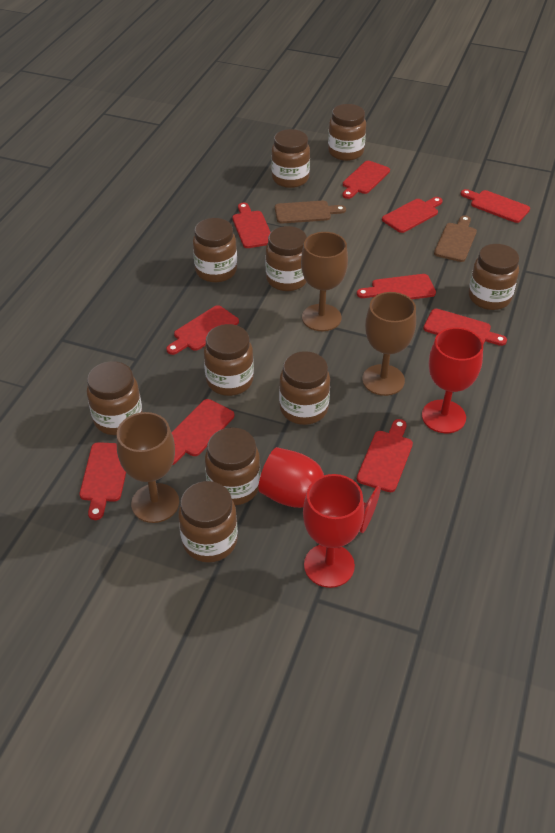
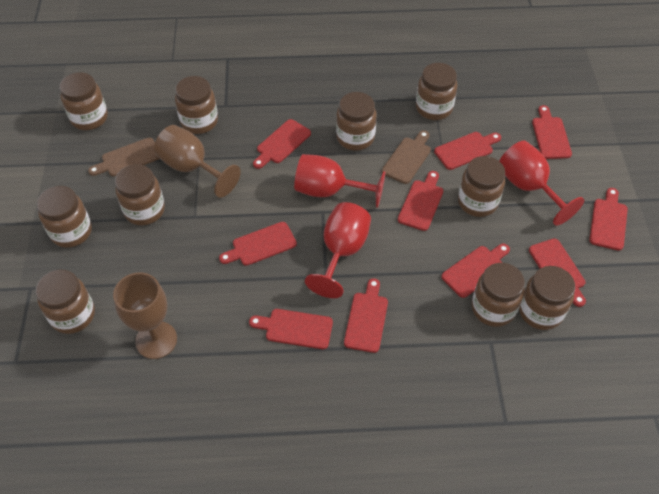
brown goblet: [117,412,179,523] [301,232,348,331] [362,292,416,396] = 3 -> [113,272,177,359] [154,125,241,198] = 2

